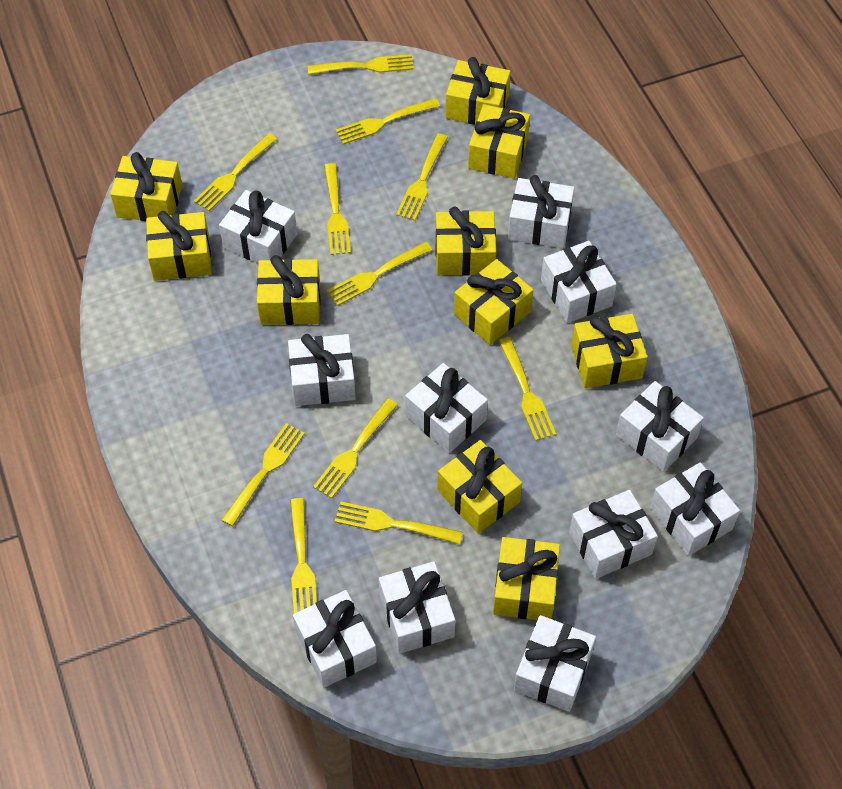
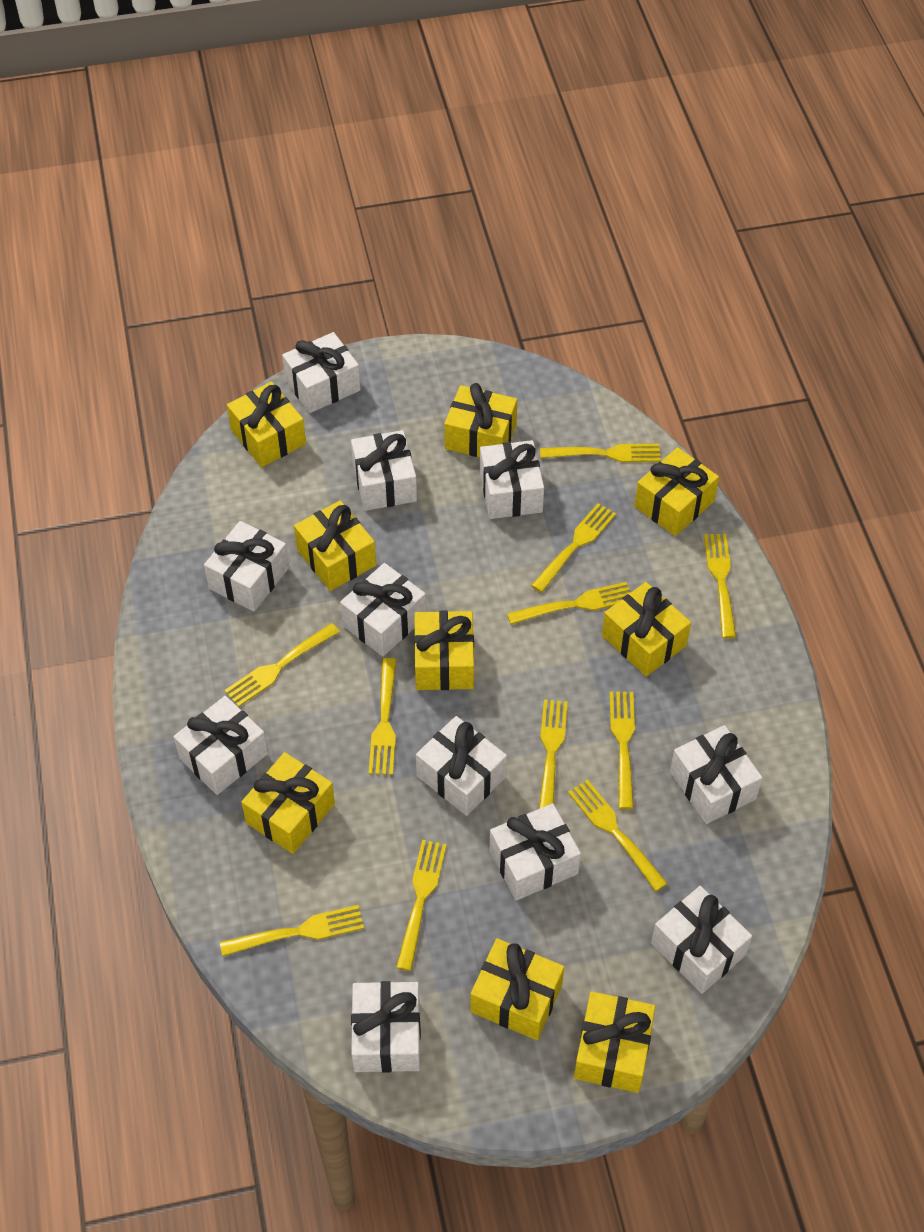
yellow gift: [110,152,182,221] [146,211,212,281] [257,255,321,325] [436,207,496,276] [438,440,522,534] [446,57,511,125] [454,259,534,345] [468,104,530,179] [493,537,560,620] [571,314,647,388] = 10 -> [227,382,306,467] [241,752,335,854] [294,500,376,591] [414,610,474,690] [444,383,517,457] [470,938,564,1040] [574,991,655,1093] [602,582,691,677] [635,447,719,536] = 9

